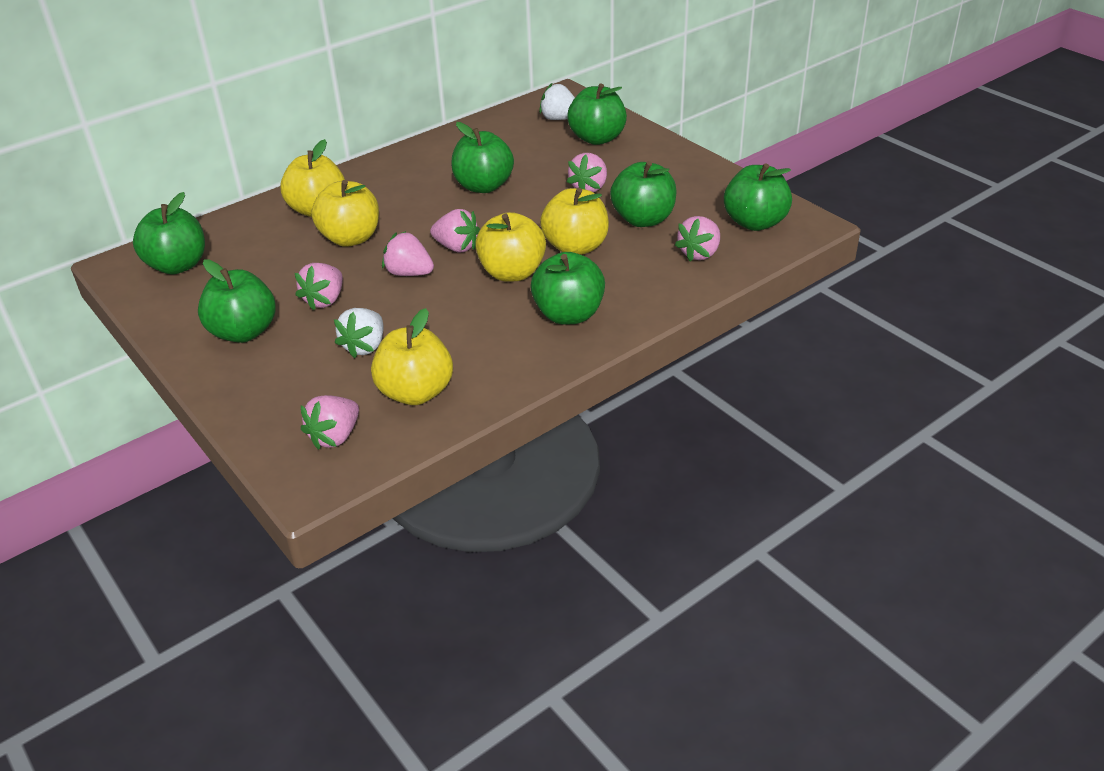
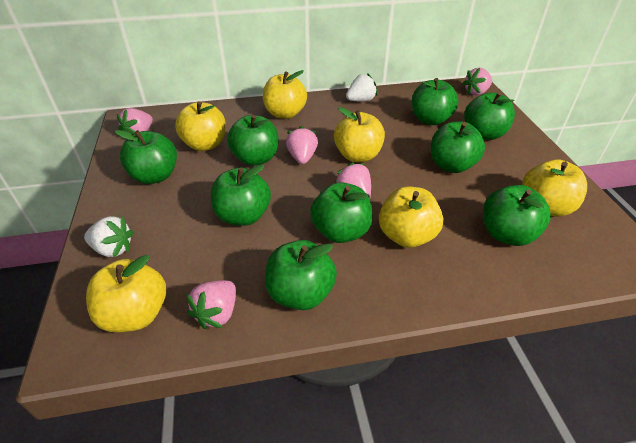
green apple: [133,192,205,274] [198,259,276,343] [451,122,514,193] [531,252,605,325] [567,83,627,145] [610,161,677,227] [724,163,792,231] = 7 -> [115,130,177,184] [211,164,271,226] [227,115,278,166] [265,240,337,310] [310,182,373,243] [412,78,458,125] [431,122,485,173] [464,92,515,140] [483,185,551,246] = 9
pink strawberry: [295,263,343,311] [301,395,359,450] [382,231,434,276] [430,209,480,252] [567,153,607,192] [675,216,720,262] = 6 -> [117,108,153,134] [186,280,236,329] [286,126,318,164] [335,162,371,199] [462,68,492,95] = 5
yellow apple: [280,139,345,217] [312,180,379,247] [371,308,453,405] [475,212,546,282] [540,188,609,255] = 5 -> [86,255,166,332] [175,101,226,151] [263,70,307,119] [334,107,385,162] [379,187,444,248] [522,160,587,217] = 6

